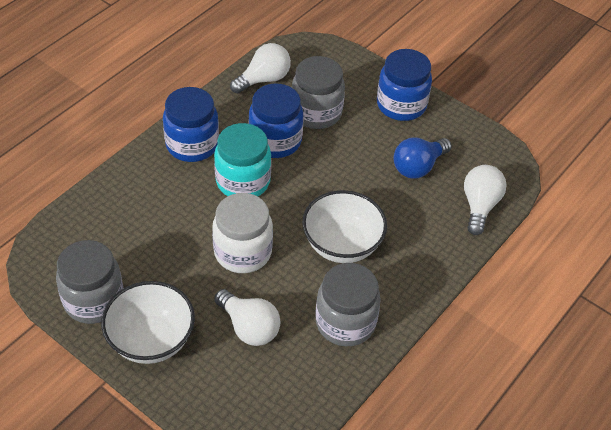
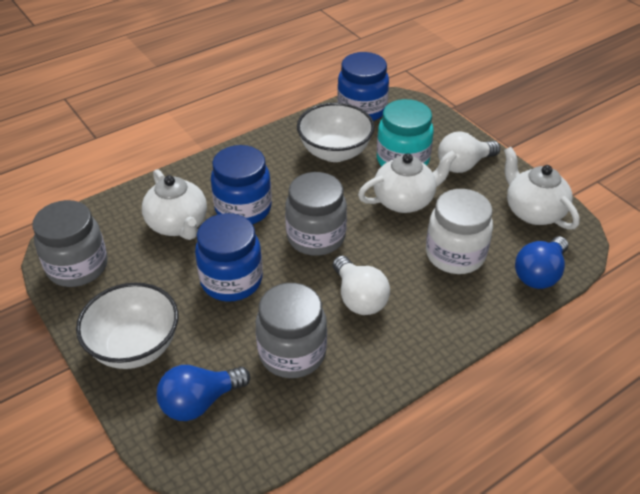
blue light bulb: [394,137,452,179] = 1 -> [157,365,250,421] [515,236,568,289] = 2
white light bulb: [214,289,281,346] [230,43,291,94] [464,165,507,235] = 3 -> [333,255,390,315] [438,132,500,173] = 2
white teapot: none = 0 -> [142,169,207,240] [358,151,457,213] [504,147,580,230] = 3

